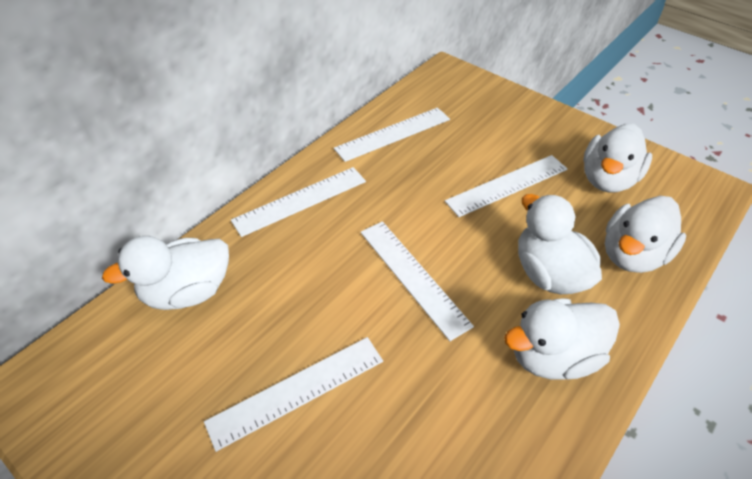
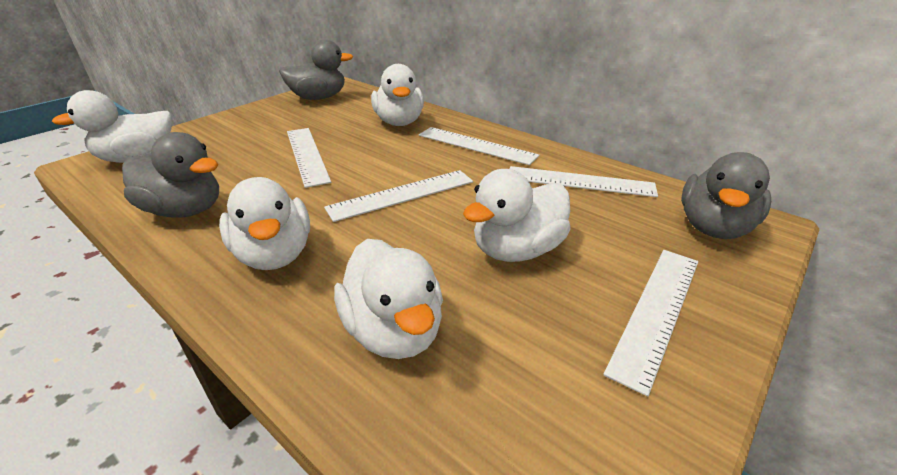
grey duck: none = 0 -> [122,132,219,218] [279,40,353,100] [681,152,771,239] = 3

